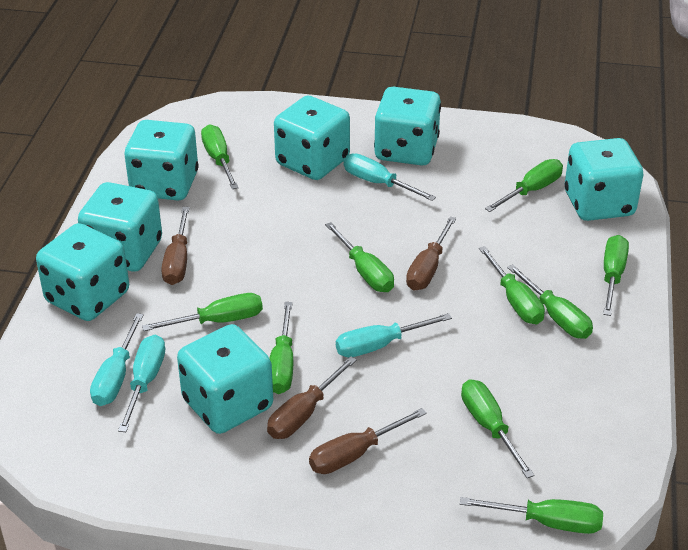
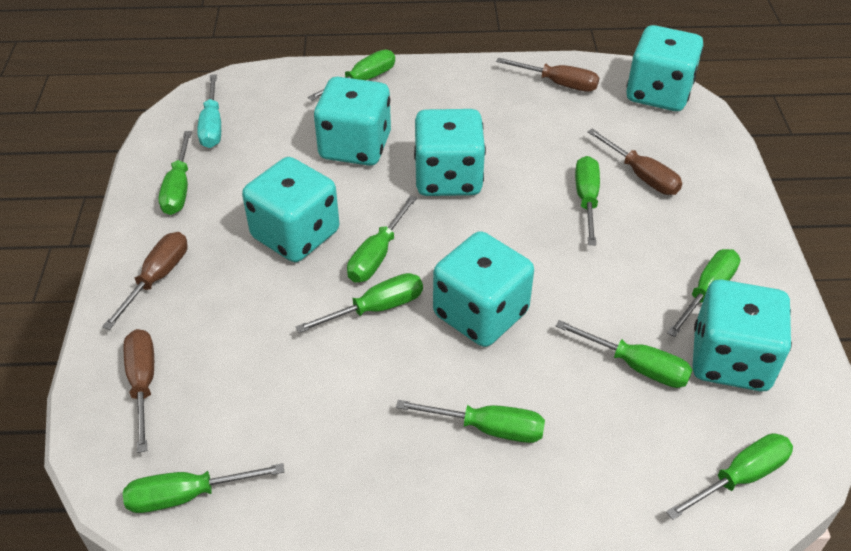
turquoise dice: [36,223,129,321] [78,182,162,271] [125,120,198,200] [177,324,273,434] [274,96,350,180] [374,87,441,166] [565,138,644,221] = 7 -> [242,157,339,262] [314,77,391,166] [414,109,486,196] [433,231,534,347] [626,25,703,111] [693,280,792,391] = 6
turquoise screwdriver: [90,313,144,406] [118,335,165,432] [336,313,452,358] [344,154,436,201] = 4 -> [197,74,221,148] = 1

